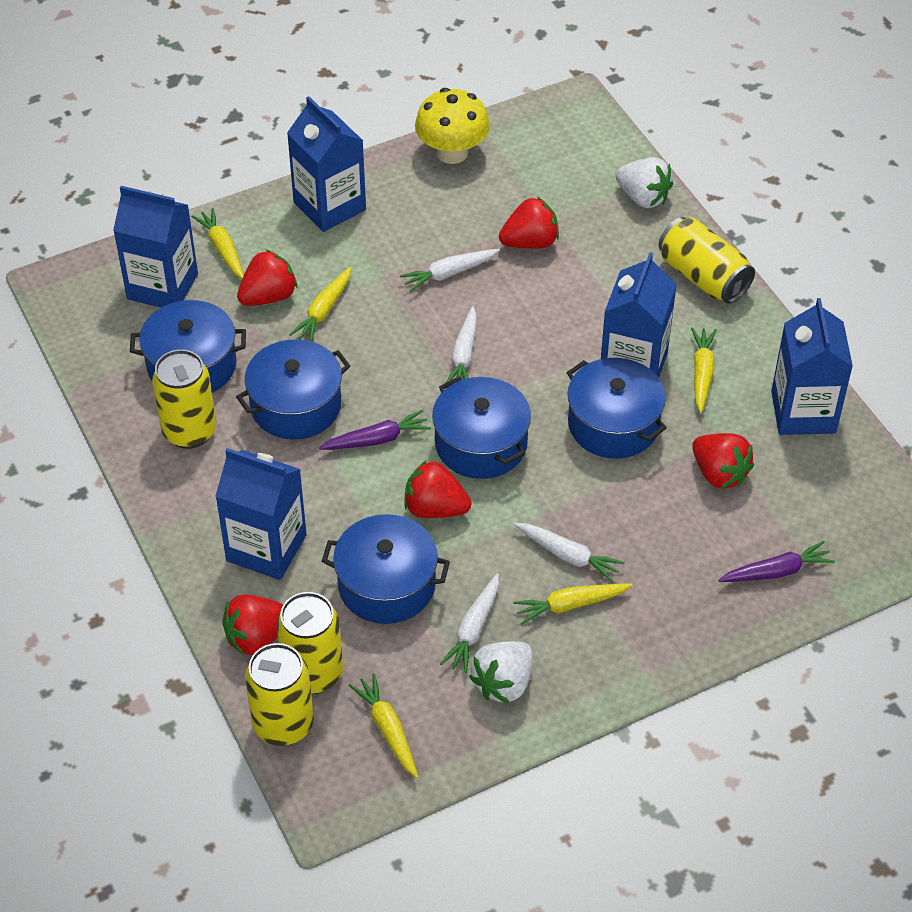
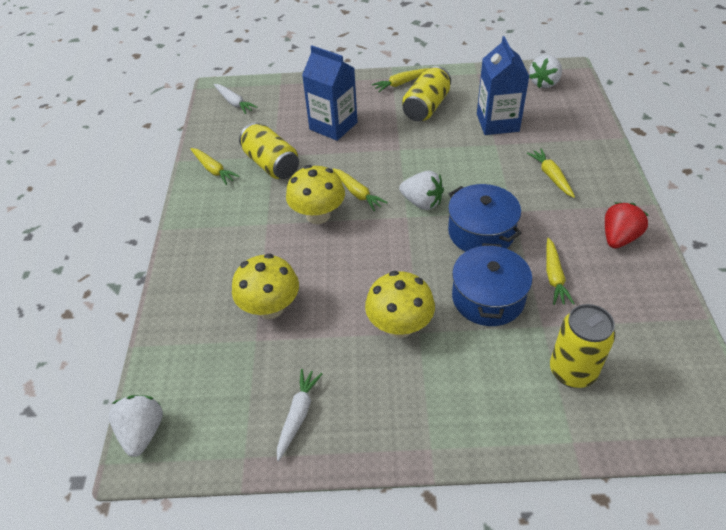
blue carton: [113,186,198,308] [215,448,307,580] [287,96,366,232] [601,252,677,378] [771,298,853,435] = 5 -> [302,45,358,141] [477,36,529,135] = 2
blue pot: [130,300,246,393] [236,339,350,439] [322,514,450,624] [432,377,531,479] [567,358,667,459] = 5 -> [448,184,522,252] [452,243,532,326] = 2
purple carrot: [319,410,431,450] [718,541,835,582] = 2 -> none = 0
red strawberry: [222,594,284,655] [237,249,297,306] [404,460,471,518] [499,197,559,249] [692,433,754,489] = 5 -> [605,202,648,249] = 1
white carrot: [400,249,500,292] [440,573,499,674] [446,306,477,383] [514,523,625,582] = 4 -> [214,84,258,114] [277,369,322,461] = 2
white strawberry: [469,641,533,703] [615,157,673,208] = 2 -> [109,395,163,457] [399,171,444,210] [529,55,562,88] = 3
yellow can: [152,349,216,449] [245,643,314,746] [277,592,343,694] [658,217,755,304] = 4 -> [239,123,299,179] [402,66,451,121] [550,304,615,388] = 3
yellow mushroom: [415,88,490,164] = 1 -> [232,254,299,319] [286,165,345,224] [365,271,435,338] = 3

